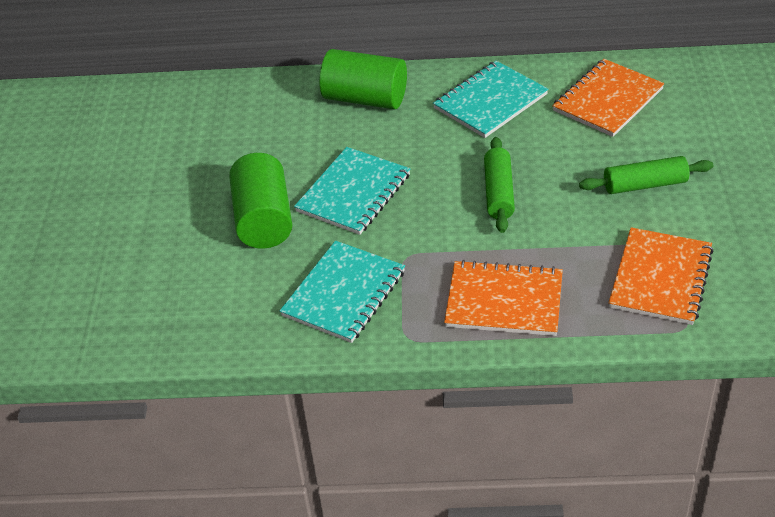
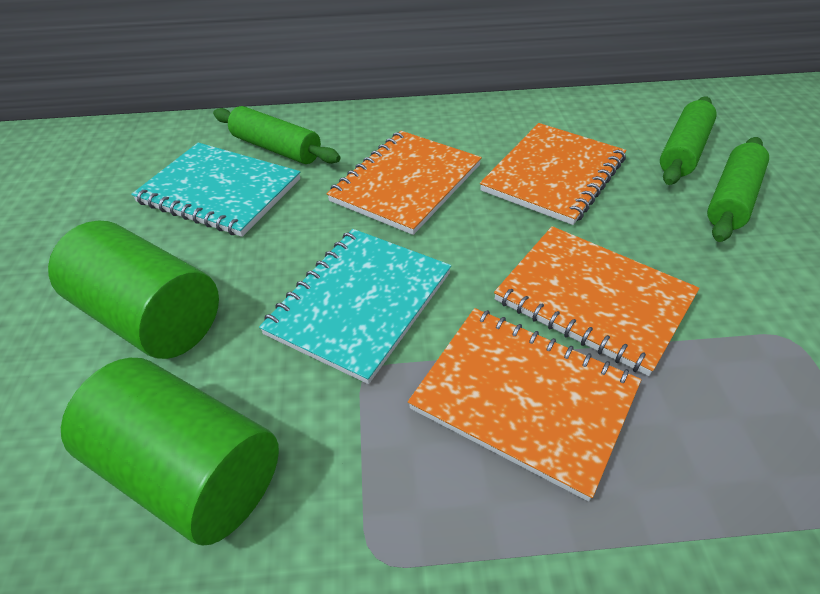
green rolling pin: [484,137,515,233] [579,156,713,194] = 2 -> [213,106,341,164] [660,96,717,185] [707,137,769,242] = 3
orange notebook: [444,260,563,336] [552,59,664,137] [608,227,714,325] = 3 -> [327,131,482,235] [408,308,641,502] [480,123,626,225] [494,226,699,376] = 4
turquoise notebook: [280,241,405,343] [294,147,410,235] [433,61,548,138] = 3 -> [131,143,300,237] [259,229,451,384] = 2

